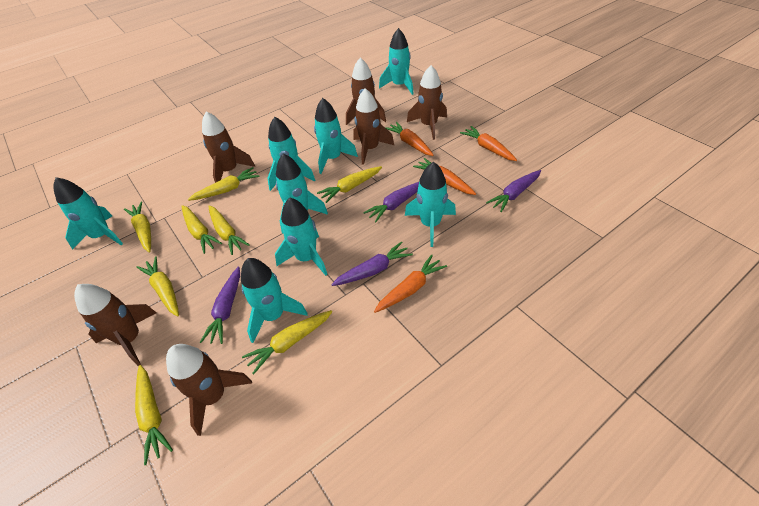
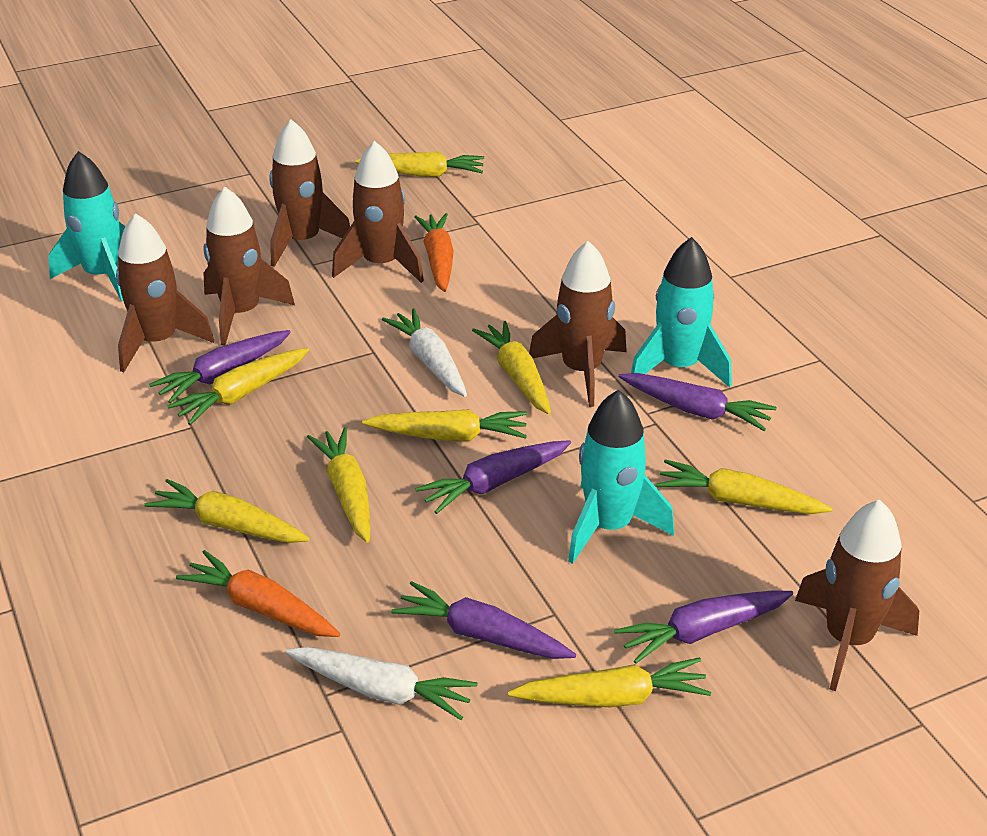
orange carrot: [374,255,447,313] [385,122,434,156] [413,158,476,195] [460,126,517,161] = 4 -> [176,550,340,637] [414,213,454,292] = 2
purple carrot: [199,266,240,344] [331,242,413,286] [363,182,419,223] [486,170,541,212] = 4 -> [149,330,291,403] [391,581,576,659] [415,440,571,514] [614,590,793,664] [619,373,776,431] = 5
turquoise rocket: [53,177,123,250] [241,258,308,343] [267,117,315,191] [275,198,328,276] [276,154,328,233] [314,98,358,174] [379,28,414,95] [405,162,456,247] = 8 -> [48,151,125,302] [568,390,674,564] [631,237,732,387] = 3
white carrot: none = 0 -> [285,647,478,720] [382,308,467,397] = 2

